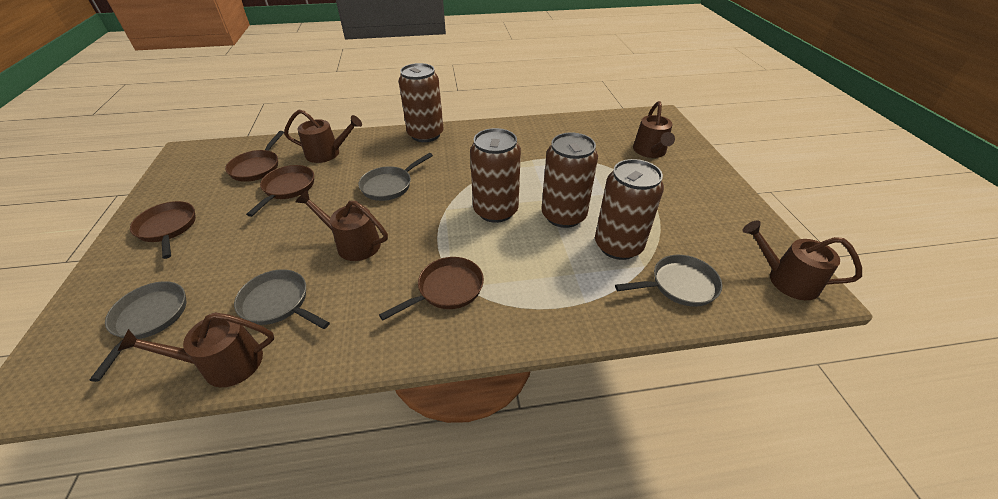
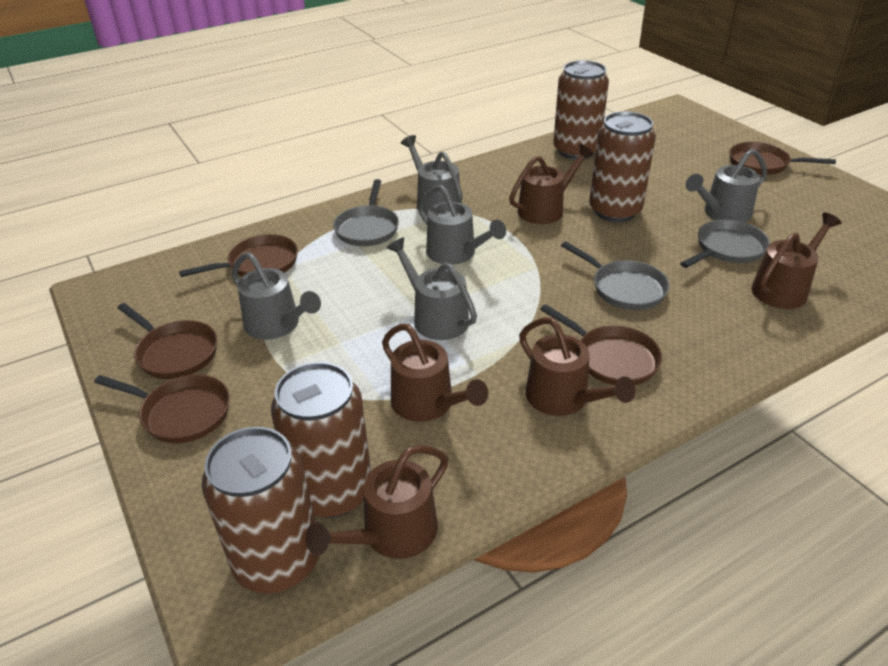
brown pan: [130,201,196,259] [225,131,284,182] [246,165,314,217] [379,257,484,320] = 4 -> [94,375,230,443] [118,303,218,379] [179,234,298,277] [540,304,662,385] [729,142,836,175] = 5
grey pan: [90,281,186,382] [234,269,330,329] [358,153,433,201] [615,255,722,307] = 4 -> [333,179,399,246] [561,241,670,310] [680,219,770,268] = 3
grey watering can: none = 0 -> [232,252,321,340] [386,237,477,340] [401,135,463,217] [418,185,506,265] [685,149,767,222] = 5

